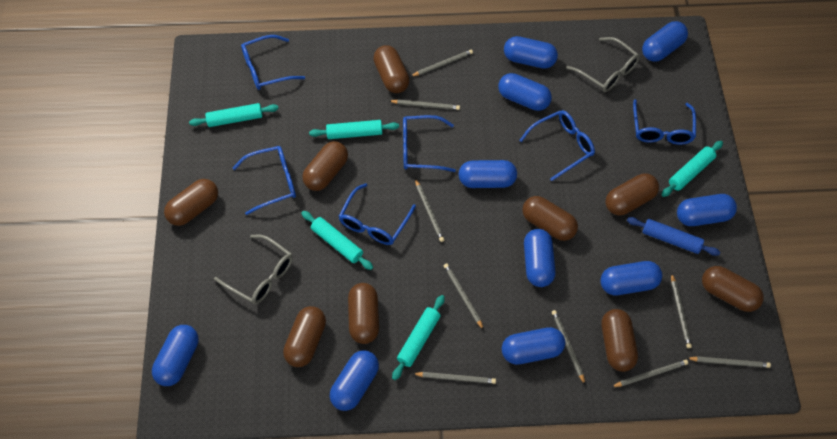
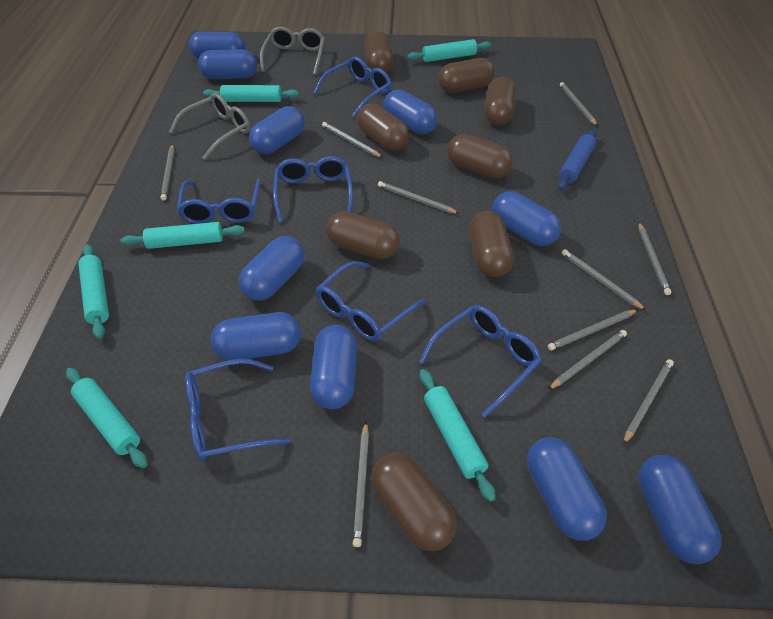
brown capsule: [164,179,218,226] [283,306,326,367] [302,141,348,191] [348,283,379,344] [373,45,410,93] [522,196,578,241] [601,309,638,372] [605,173,659,215] [702,266,764,312] = 9 -> [326,211,400,259] [357,103,409,151] [364,31,393,73] [371,453,457,551] [438,58,495,93] [447,134,513,178] [469,211,514,277] [484,77,516,125] = 8
grey pencil: [390,100,460,110] [410,50,473,77] [412,372,496,384] [415,179,444,242] [444,263,484,330] [552,310,585,384] [612,360,688,387] [671,273,692,348] [687,356,771,368] = 9 -> [160,144,175,200] [322,122,383,158] [353,422,369,547] [378,181,460,214] [548,309,638,351] [548,330,627,390] [560,82,598,126] [562,249,646,311] [623,359,674,445] [638,222,671,295] = 10
turquoise rolling pin: [189,103,279,127] [301,211,373,270] [309,120,399,139] [392,295,445,380] [661,141,723,197] = 5 -> [66,368,148,468] [78,244,109,339] [121,222,245,249] [203,85,299,102] [407,39,491,62] [420,369,496,502] = 6

